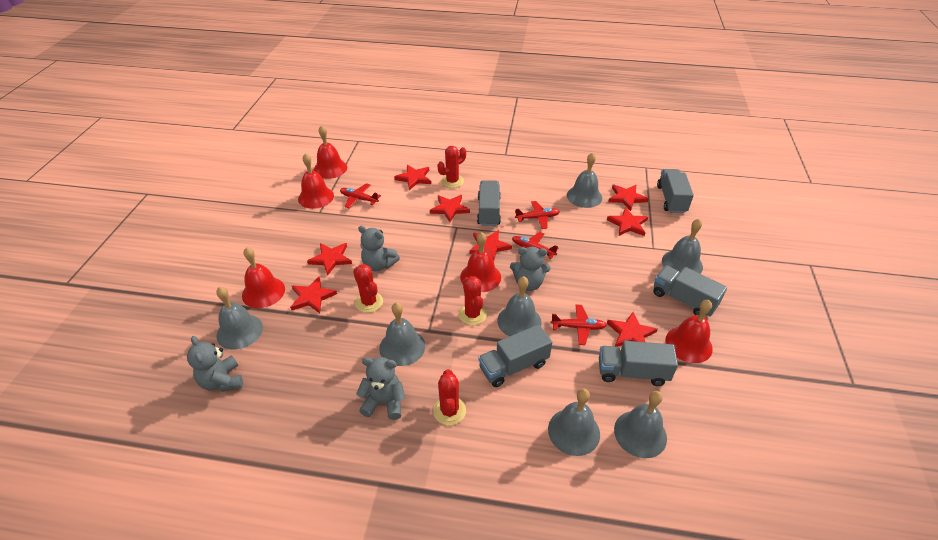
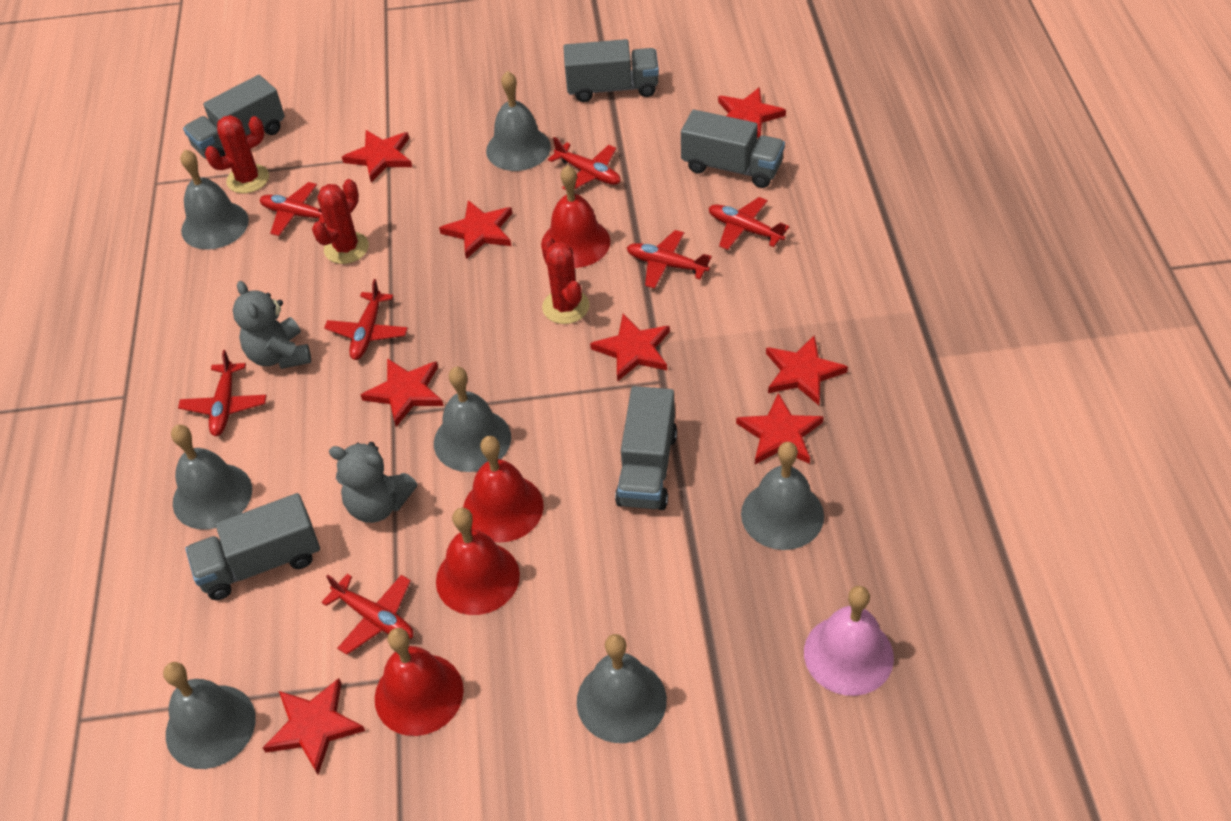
grey teddy bear: [187,336,243,392] [356,357,405,420] [358,226,400,271] [510,247,551,291] = 4 -> [233,281,311,369] [329,442,417,523] = 2
pink bell: none = 0 -> [804,586,894,696] = 1
red bell: [242,247,285,308] [298,153,334,209] [313,125,347,179] [460,232,501,292] [665,300,713,363] = 5 -> [375,628,464,736] [436,508,520,615] [463,436,544,543] [542,165,610,268] = 4
red cactus: [353,264,383,313] [433,369,466,425] [438,146,466,188] [458,276,487,325] = 4 -> [205,115,269,193] [312,179,369,264] [541,236,589,324] = 3
red plane: [340,183,381,208] [512,232,559,259] [515,201,560,229] [551,305,607,345] = 4 -> [178,350,267,436] [260,182,325,236] [321,574,414,655] [324,279,408,360] [548,137,621,190] [627,230,712,289] [709,197,789,250] = 7

